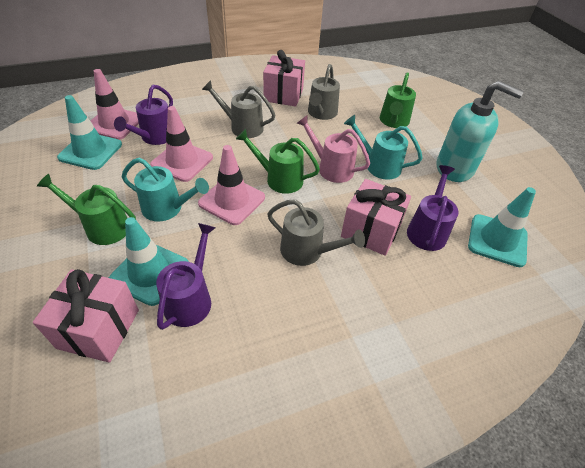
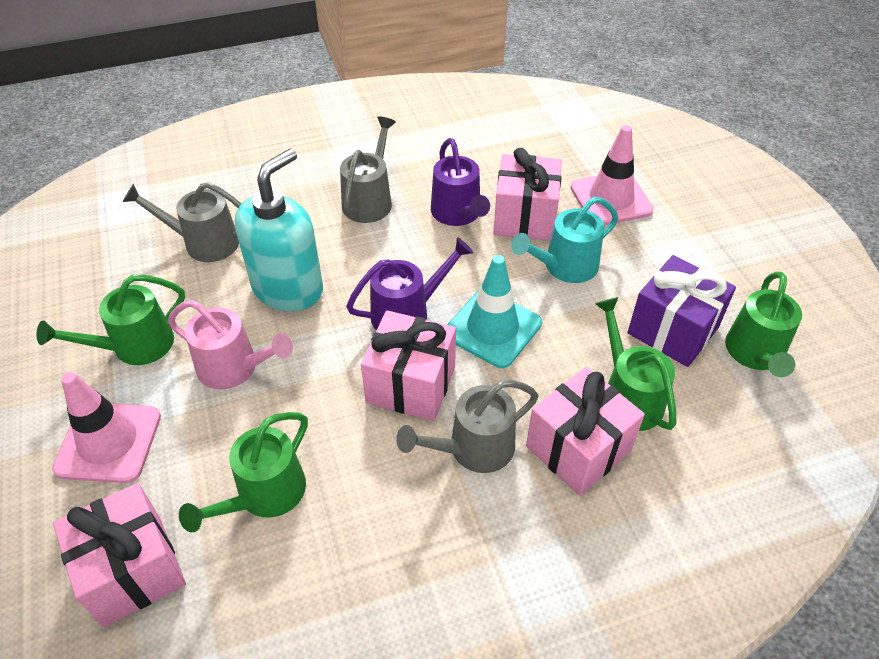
green watering can: [37,174,136,245] [236,129,320,194] [380,72,416,128] = 3 -> [37,275,185,365] [179,412,308,532] [595,297,676,431] [725,272,802,377] = 4
pink gift: [33,269,139,363] [263,50,305,107] [341,179,411,256] = 3 -> [53,483,186,627] [361,310,456,421] [493,148,562,241] [526,367,645,496] = 4
pink traffic cone: [91,69,139,140] [150,106,213,182] [198,145,265,225] = 3 -> [52,372,161,483] [571,125,654,225] = 2
purple gift: none = 0 -> [627,255,736,367] = 1
purple watering can: [114,85,173,145] [156,223,216,330] [407,165,458,251] = 3 -> [346,237,473,330] [431,138,490,226] = 2
turquoise traffic cone: [57,95,122,170] [109,217,189,306] [468,187,536,267] = 3 -> [447,255,542,368] = 1
turquoise watering can: [122,158,209,221] [344,115,423,180] = 2 -> [511,197,618,283] = 1

